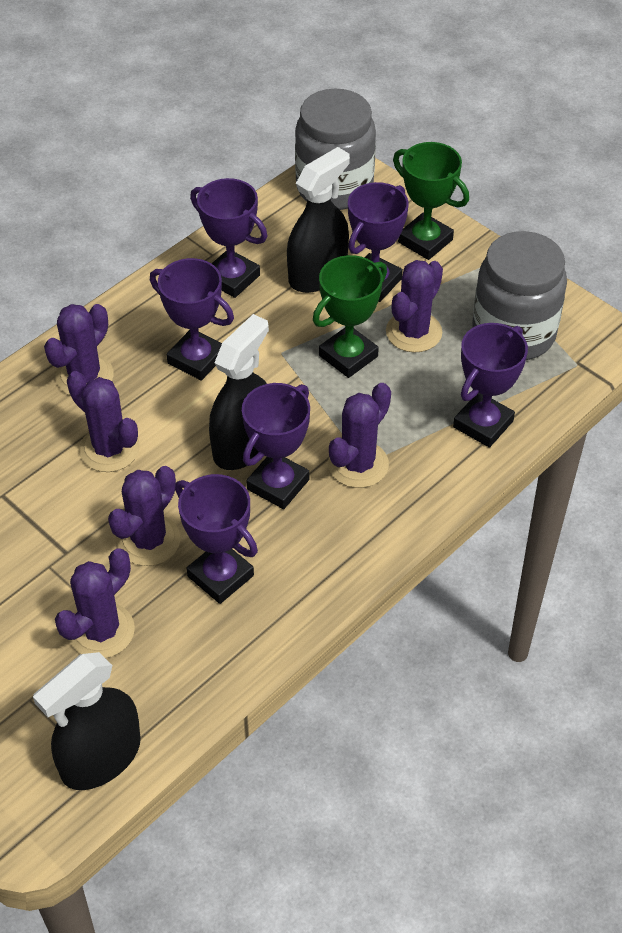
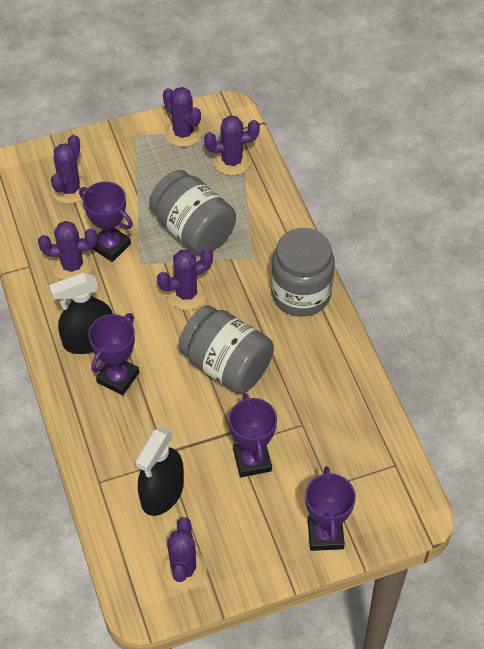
black spray bottle: [33,652,141,790] [209,314,269,470] [287,147,350,293] = 3 -> [49,272,113,354] [135,426,184,516] = 2
green trophy: [313,255,387,378] [393,142,469,260] = 2 -> none = 0
grey jar: [295,89,376,210] [472,231,567,360] = 2 -> [149,170,236,255] [178,305,274,393] [271,228,335,316] = 3
purple trophy: [150,258,234,381] [175,474,258,604] [190,178,267,298] [242,383,310,509] [348,182,409,302] [453,323,528,448] = 6 -> [79,181,133,262] [88,313,139,395] [229,393,277,477] [305,466,356,551] = 4

